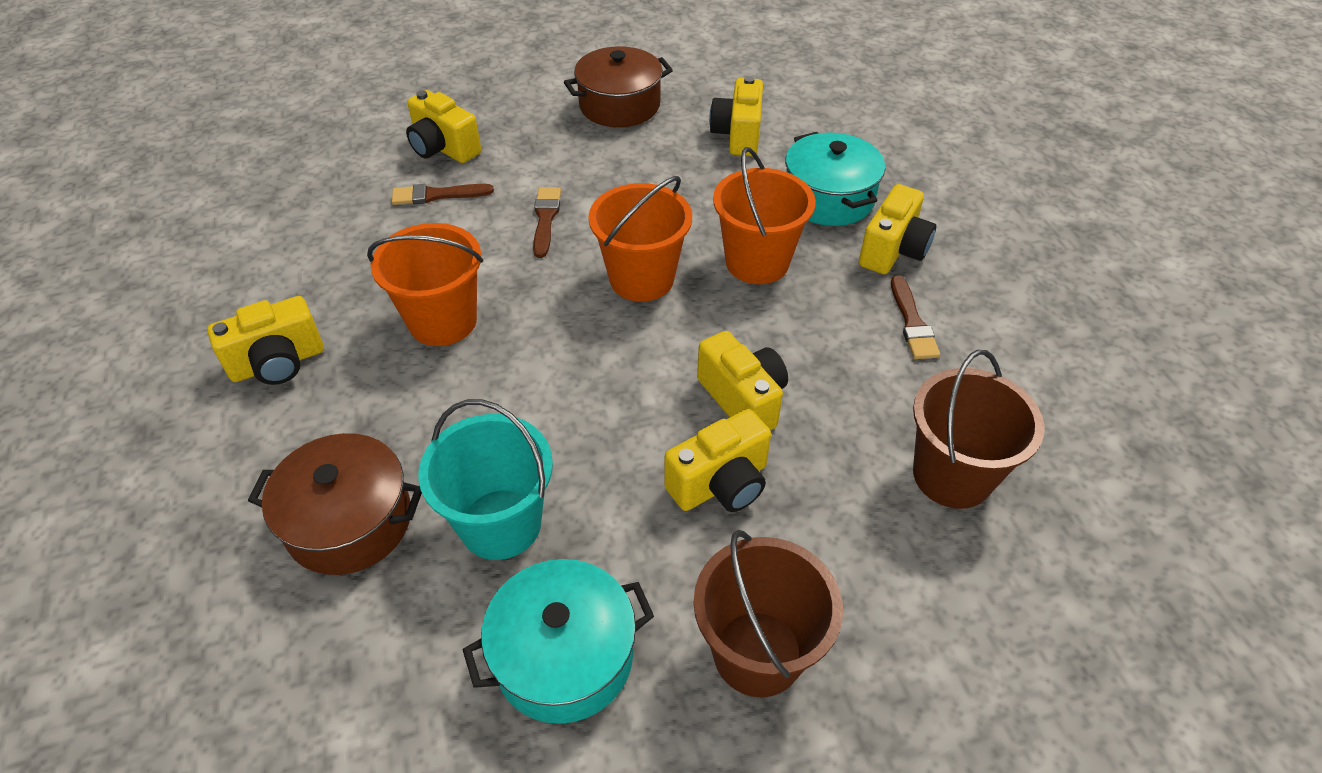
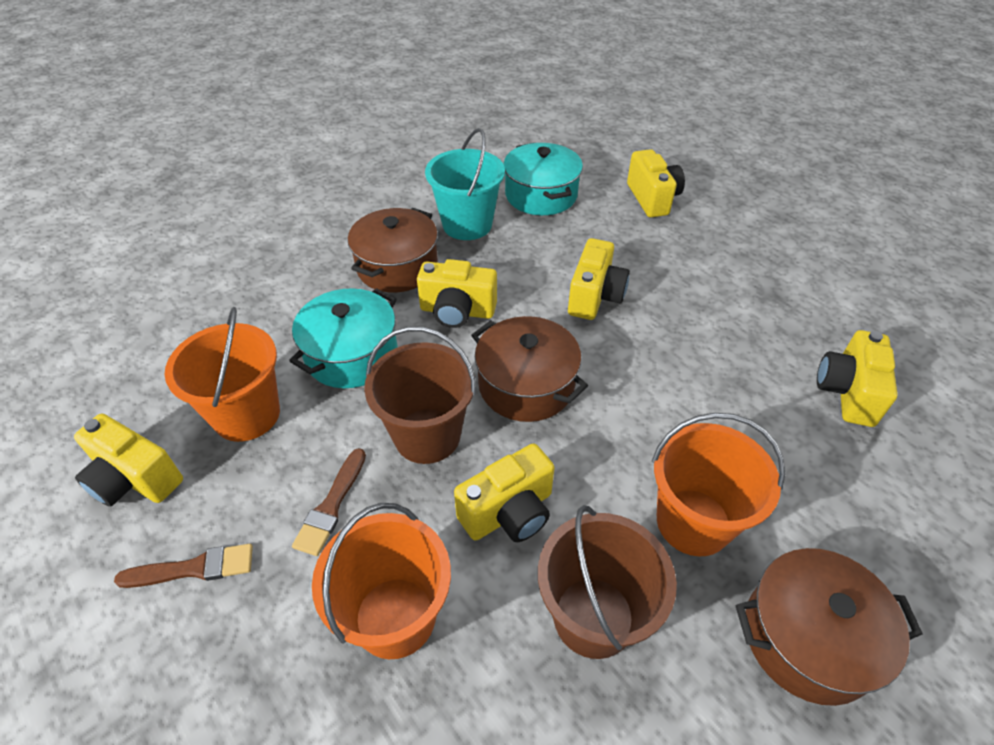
brown brush: [392,184,494,205] [533,187,561,258] [891,275,940,359] = 3 -> [114,544,253,588] [292,448,366,556] = 2
brown pot: [248,433,422,575] [564,46,673,127] = 2 -> [348,208,438,292] [471,316,588,422] [736,548,923,706] = 3

